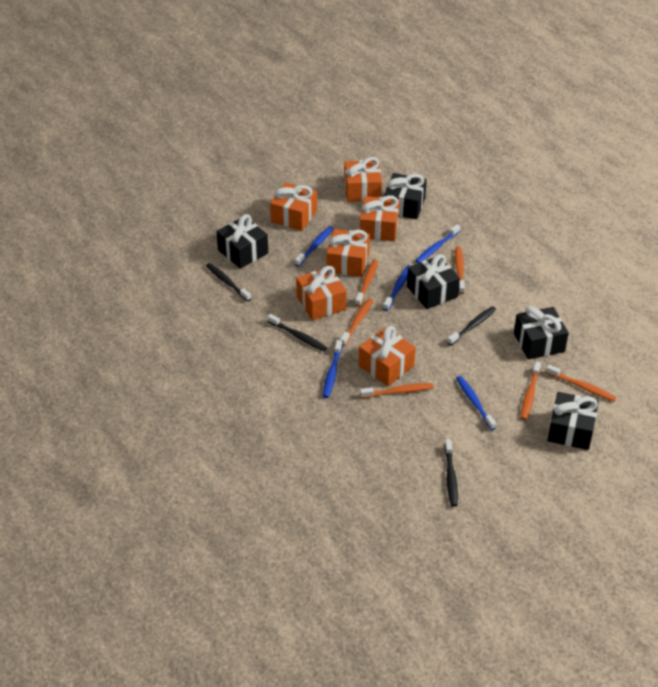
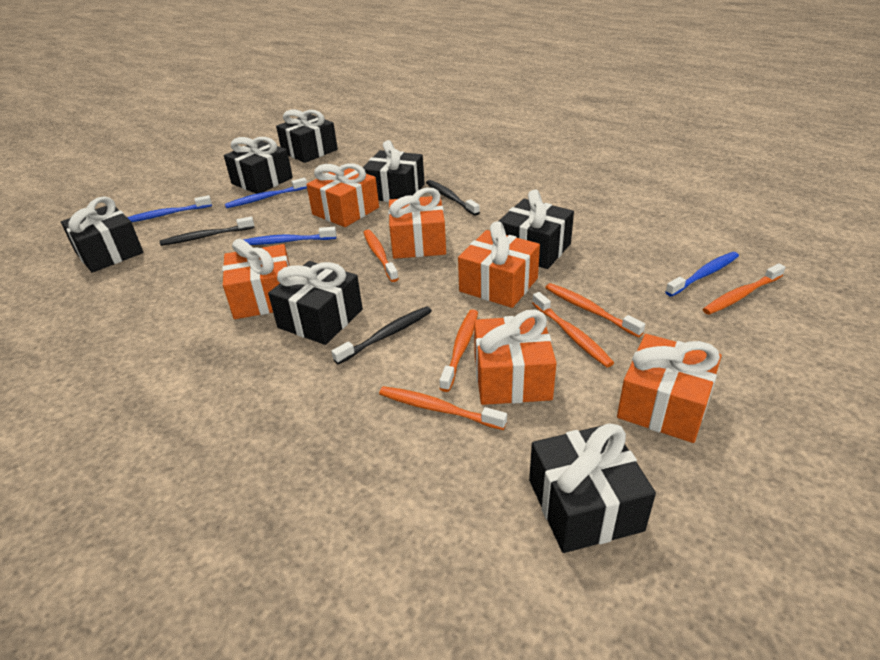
black gift: [216,214,268,269] [384,173,427,219] [407,254,460,309] [514,306,569,360] [547,392,599,450] = 5 -> [61,196,143,273] [224,137,293,194] [268,261,363,345] [276,109,338,163] [363,140,425,202] [499,189,574,269] [529,423,656,553] = 7
black toothbrush: [206,263,251,302] [268,314,327,351] [445,439,458,507] [447,306,496,346] = 4 -> [160,216,255,246] [331,306,432,364] [426,180,480,216] = 3
blue toothbrush: [295,226,334,266] [323,340,342,398] [383,265,411,311] [415,224,461,263] [456,376,496,430] = 5 -> [127,195,212,222] [225,178,307,208] [244,227,336,245] [665,252,739,297] = 4

